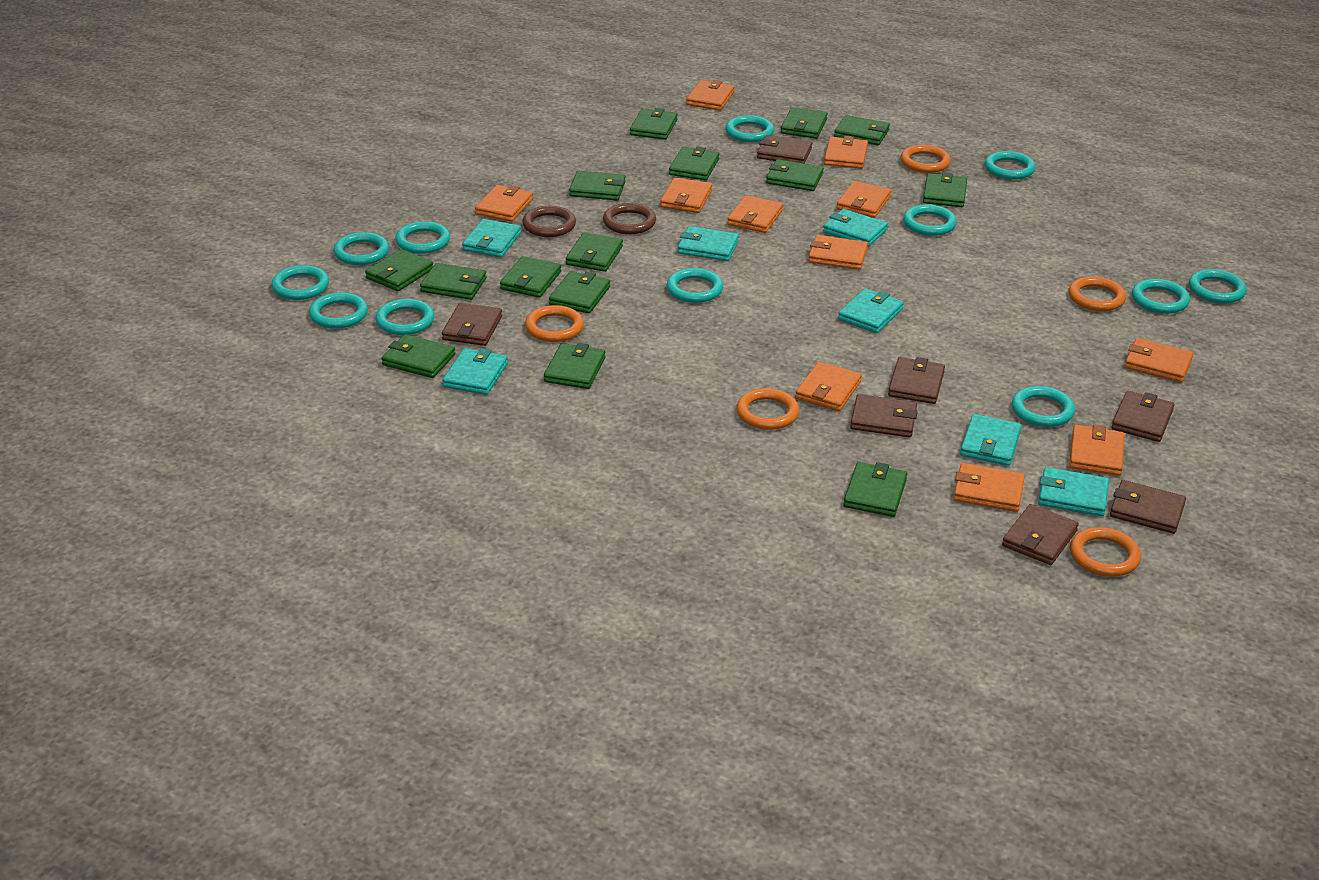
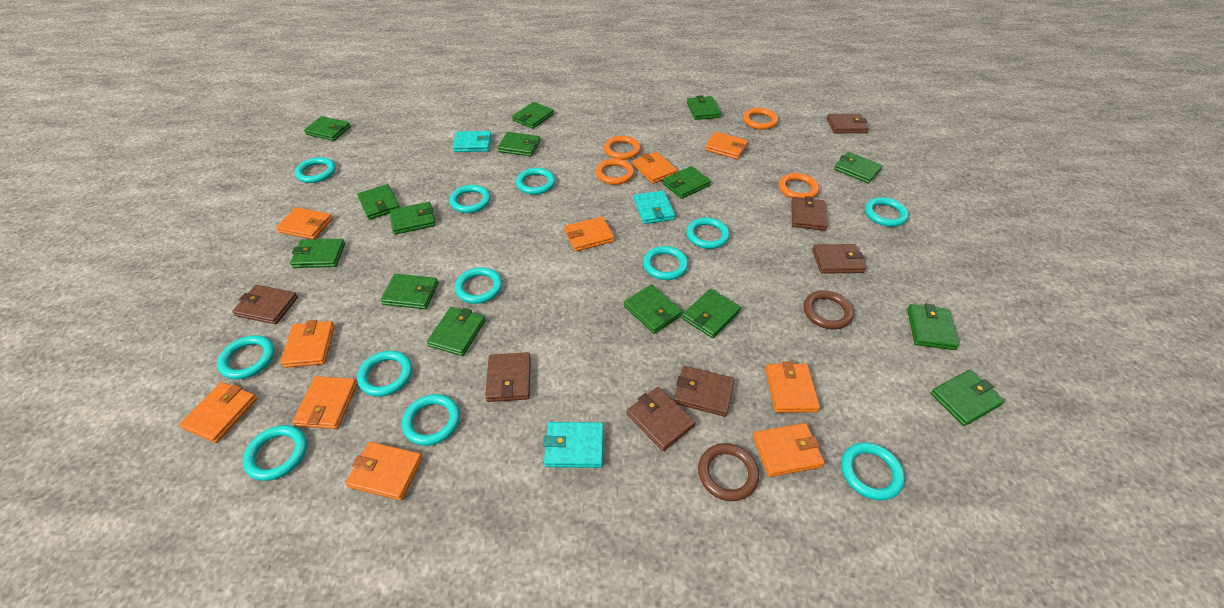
orange ring: [525,305,584,342] [736,388,799,430] [900,145,951,173] [1069,276,1126,311] [1070,527,1141,577] = 5 -> [596,159,634,185] [604,136,641,160] [743,108,778,130] [779,173,819,199] = 4
orange wallet: [475,185,533,222] [660,177,712,213] [686,80,734,111] [727,195,783,233] [795,362,862,411] [808,235,868,270] [824,136,868,169] [837,181,891,218] [954,463,1025,512] [1069,424,1125,476] [1124,338,1193,382] = 11 -> [179,382,257,443] [276,207,333,239] [280,320,335,368] [293,376,358,429] [346,442,423,500] [564,217,614,252] [633,152,678,184] [705,132,748,159] [753,423,825,477] [765,361,820,413] = 10
turquoise wallet: [442,348,508,395] [462,219,521,258] [678,226,739,261] [823,209,888,247] [838,288,904,333] [960,414,1022,466] [1038,467,1109,516] = 7 -> [452,131,492,152] [543,422,604,468] [634,191,675,224] = 3

